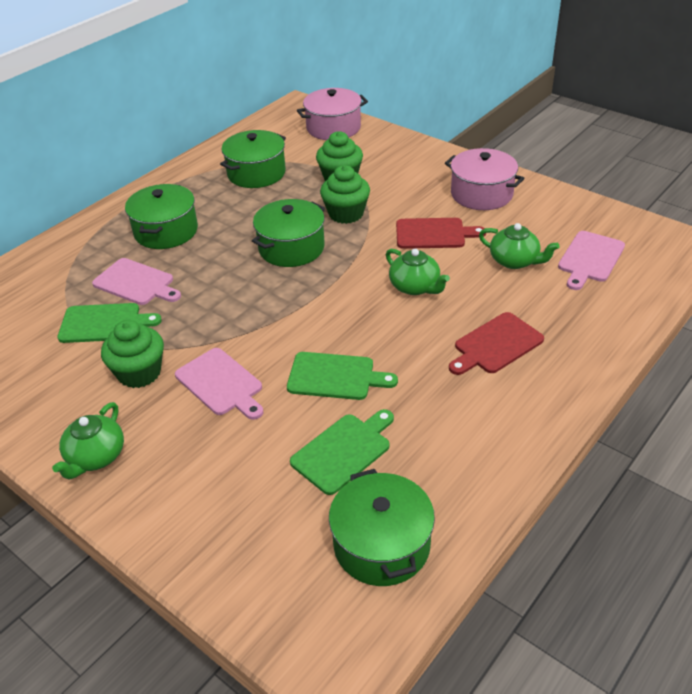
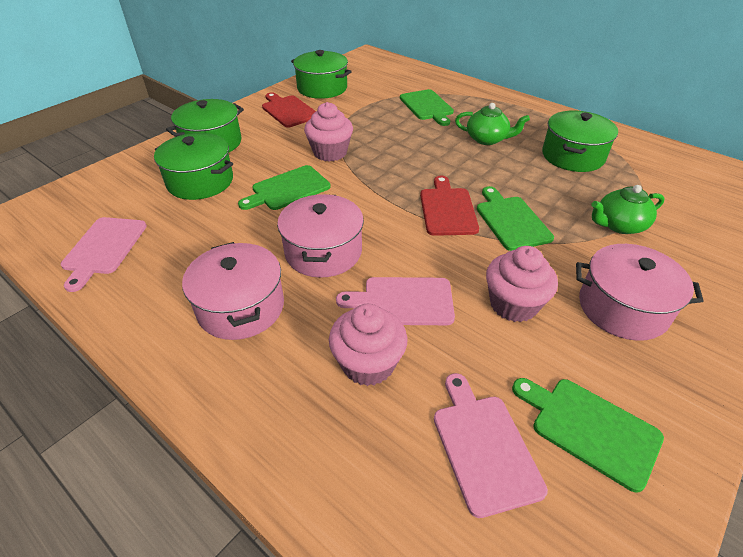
green cupcake: [101,320,164,388] [316,131,363,181] [320,165,370,224] = 3 -> none = 0
green cutting board: [57,303,162,343] [287,352,398,400] [290,409,394,495] = 3 -> [238,165,331,210] [400,89,454,126] [477,186,554,251] [512,378,664,493] = 4
green teapot: [52,402,124,480] [386,249,450,295] [479,223,559,269] = 3 -> [455,103,530,145] [591,185,664,234] = 2
pink cupcake: none = 0 -> [304,102,353,162] [329,304,407,386] [486,246,558,322] = 3
pink pot: [297,88,368,140] [445,148,524,210] = 2 -> [182,242,284,340] [277,194,364,278] [576,244,703,341] = 3

